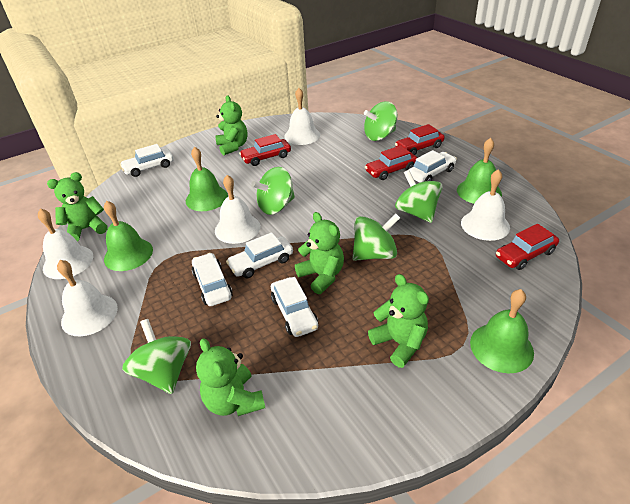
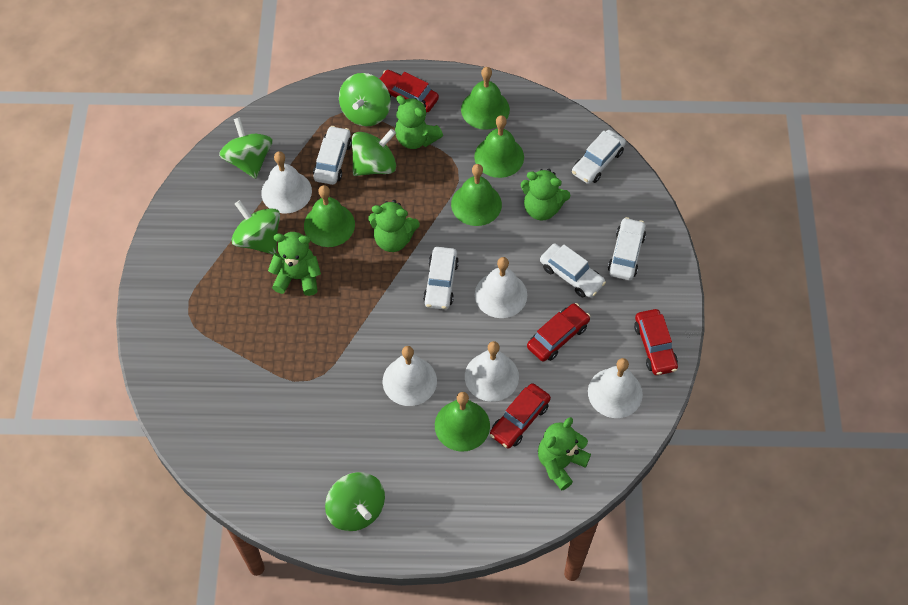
green bell: [104,201,153,271] [186,147,228,211] [457,138,502,204] [470,289,534,373] = 4 -> [304,185,355,247] [435,392,490,452] [451,164,502,226] [461,67,510,130] [474,115,524,178] = 5

